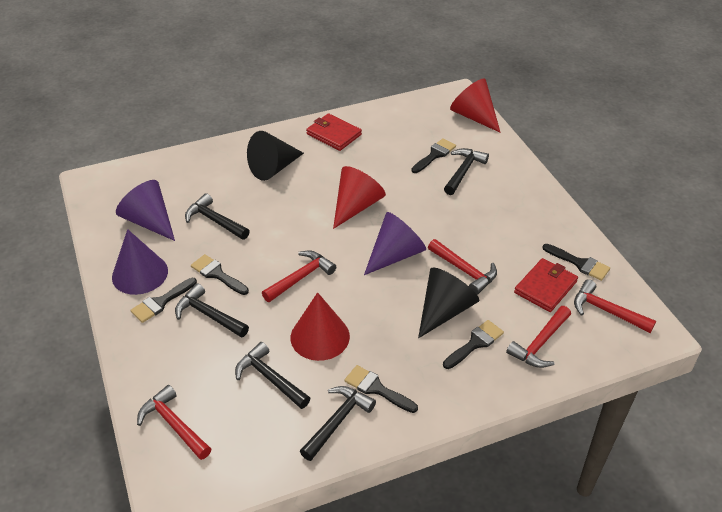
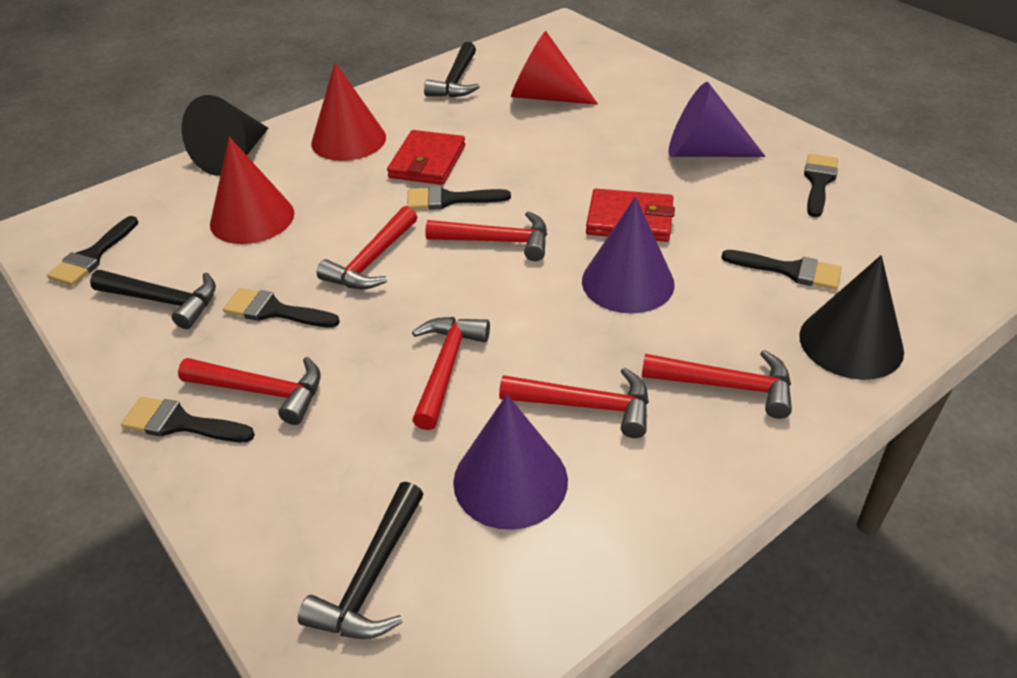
black hammer: [175,283,249,338] [185,193,250,240] [235,342,311,409] [300,386,376,461] [444,148,489,195] = 5 -> [90,270,216,329] [298,482,424,639] [424,42,480,98] = 3
red hammer: [137,385,211,460] [262,251,336,302] [428,239,497,295] [506,306,571,368] [574,279,656,333] = 5 -> [178,357,321,425] [317,206,417,290] [412,317,490,430] [425,211,547,261] [499,368,649,438] [642,350,792,419] = 6

